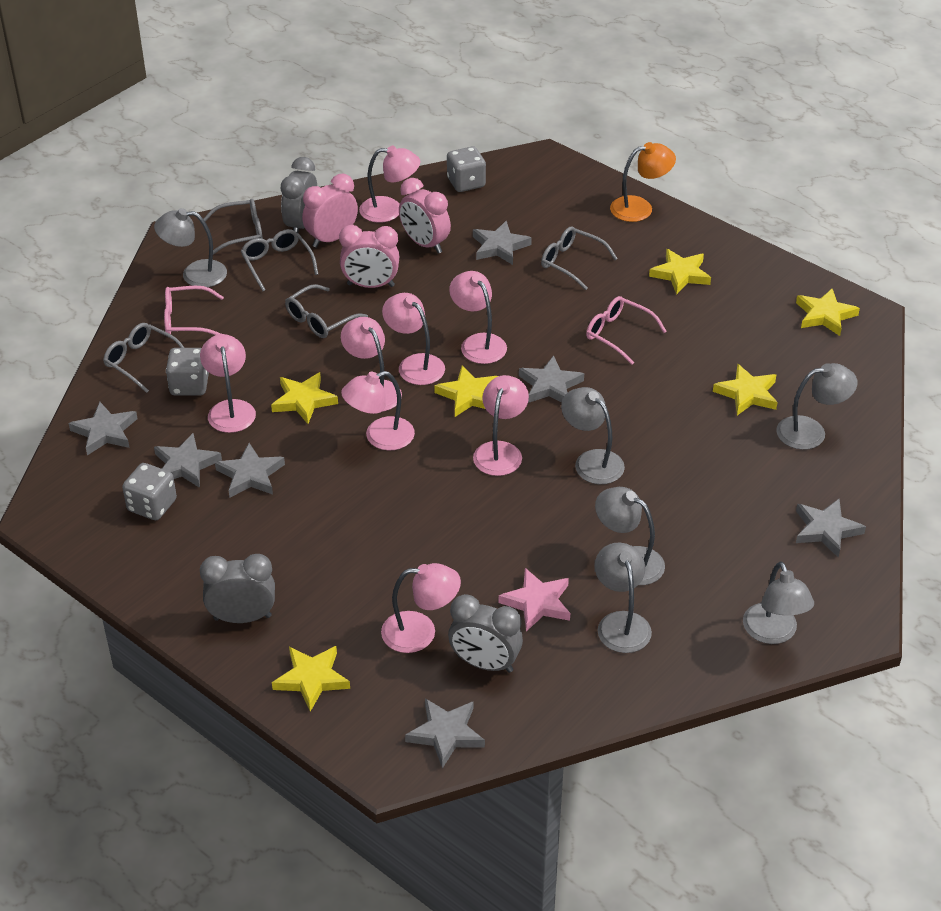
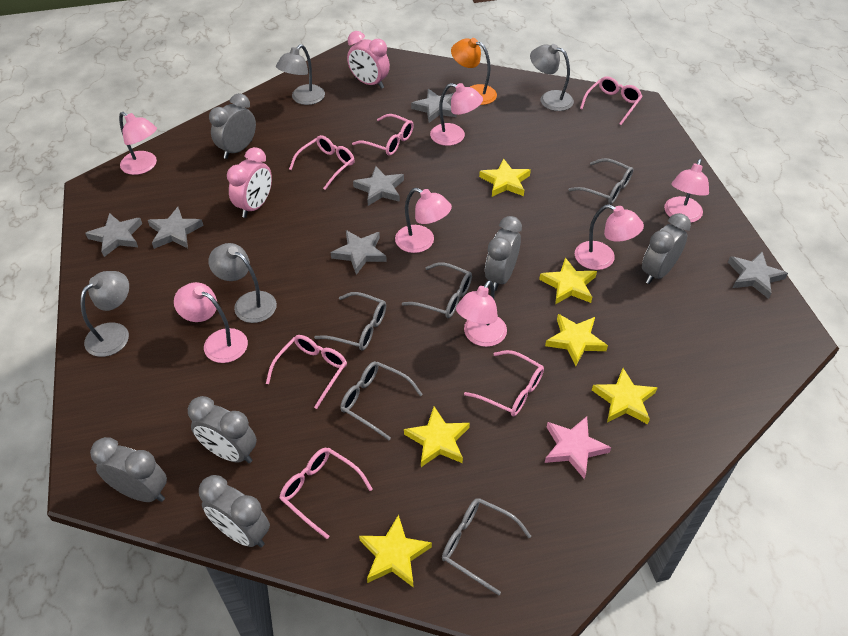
grey clock: [200,554,275,623] [281,157,317,233] [448,594,523,673] = 3 -> [90,437,167,502] [188,396,257,463] [199,475,270,547] [209,93,256,159] [485,216,522,291] [642,213,691,284] = 6
grey dice: [122,463,177,520] [166,348,209,395] [447,146,486,192] = 3 -> none = 0
grey lamp: [154,208,227,287] [561,387,625,484] [595,487,665,585] [595,543,652,653] [743,561,814,644] [776,363,858,450] = 6 -> [81,271,129,357] [208,243,277,323] [276,44,325,105] [530,44,574,111] = 4
grey star: [68,402,138,455] [154,433,222,488] [215,443,285,498] [405,698,485,769] [473,221,532,265] [519,355,584,403] [796,499,866,557] = 7 -> [85,213,142,257] [148,207,203,249] [331,230,387,275] [353,166,404,206] [411,89,456,123] [728,252,788,299] = 6
pink clock: [302,173,358,248] [339,225,400,288] [399,178,451,254] = 3 -> [227,147,272,218] [347,31,390,89] = 2
pink glasses: [164,286,224,335] [586,296,667,365] = 2 -> [266,335,347,409] [279,448,373,539] [289,135,355,190] [352,114,414,156] [464,350,544,416] [580,76,643,125] = 6
pink lamp: [200,334,256,433] [341,317,402,412] [341,371,415,450] [359,146,420,223] [381,563,461,653] [382,293,445,385] [449,271,507,364] [473,375,529,476] = 8 -> [119,112,157,175] [174,282,248,363] [395,188,452,253] [430,83,483,146] [456,280,507,347] [575,204,644,270] [664,159,709,223] = 7

